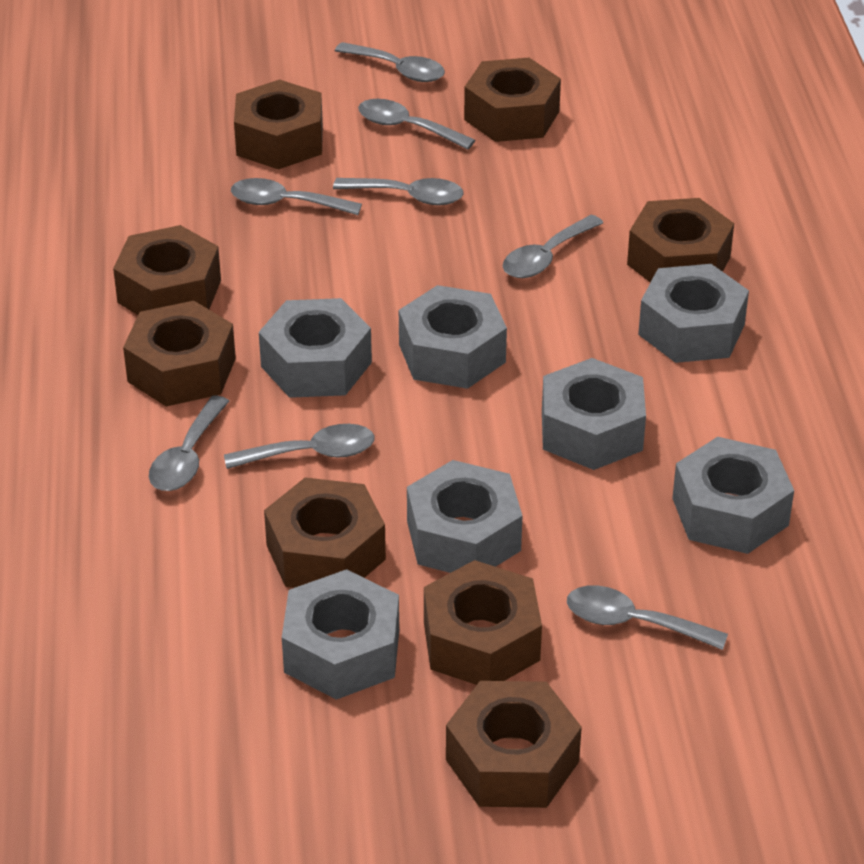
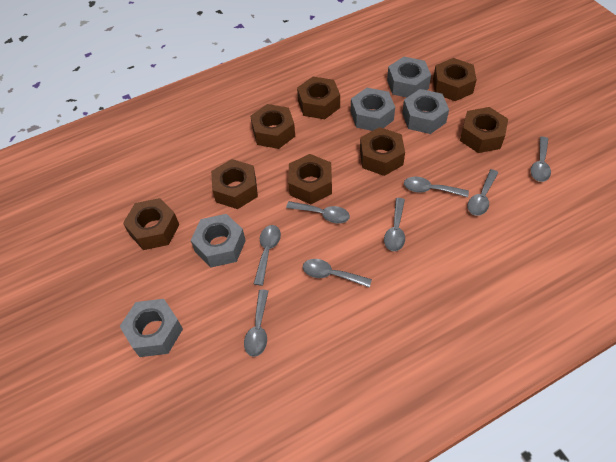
grey nut: [259,298,372,398] [282,569,399,700] [399,285,507,389] [407,460,522,573] [542,358,646,470] [638,264,749,363] [672,437,794,554] = 7 -> [120,299,183,357] [190,214,246,268] [351,88,395,131] [387,57,431,98] [402,89,449,134] = 5

